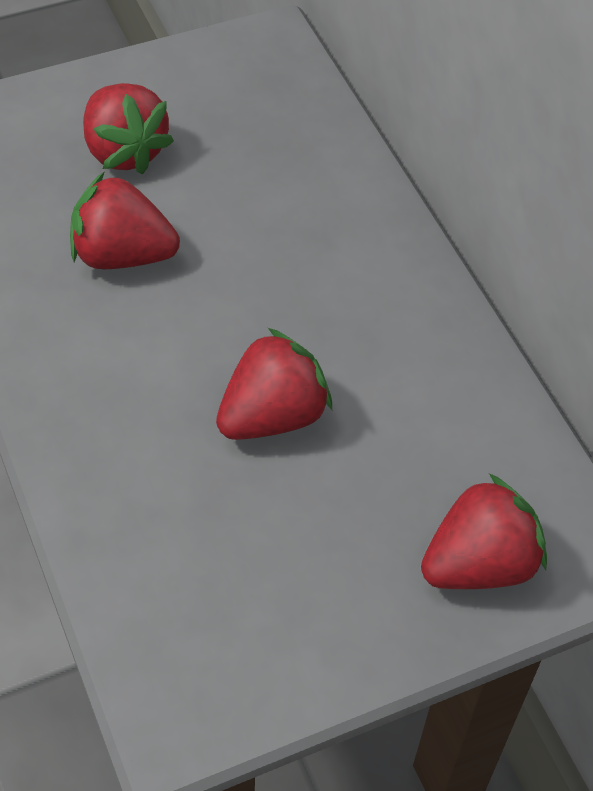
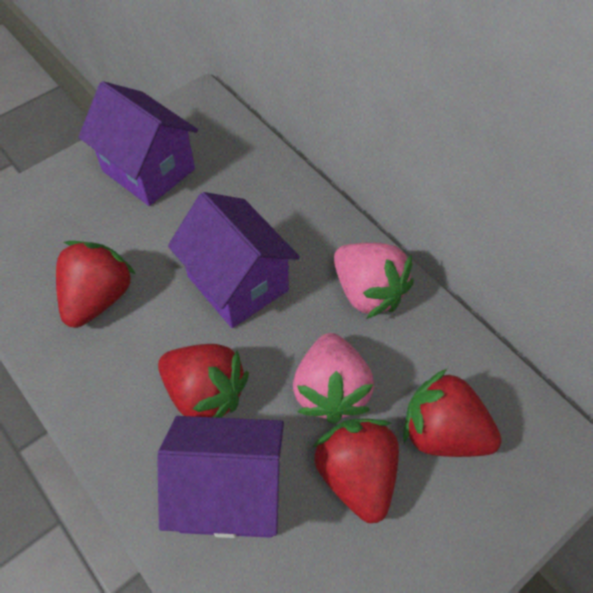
pink strawberry: none = 0 -> [293,333,374,424] [334,243,414,319] = 2
purple house: none = 0 -> [79,81,198,206] [157,416,284,538] [168,192,300,328] = 3

